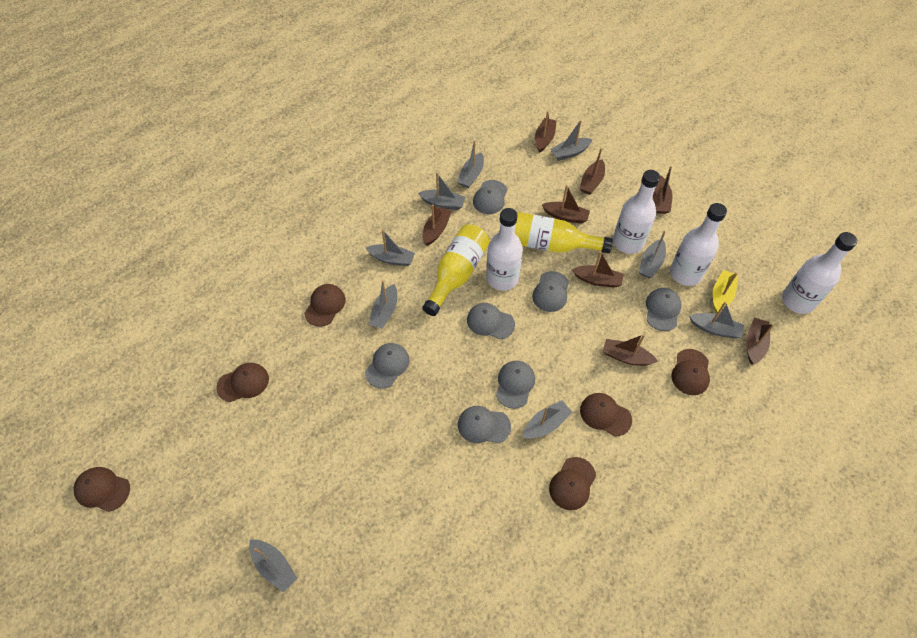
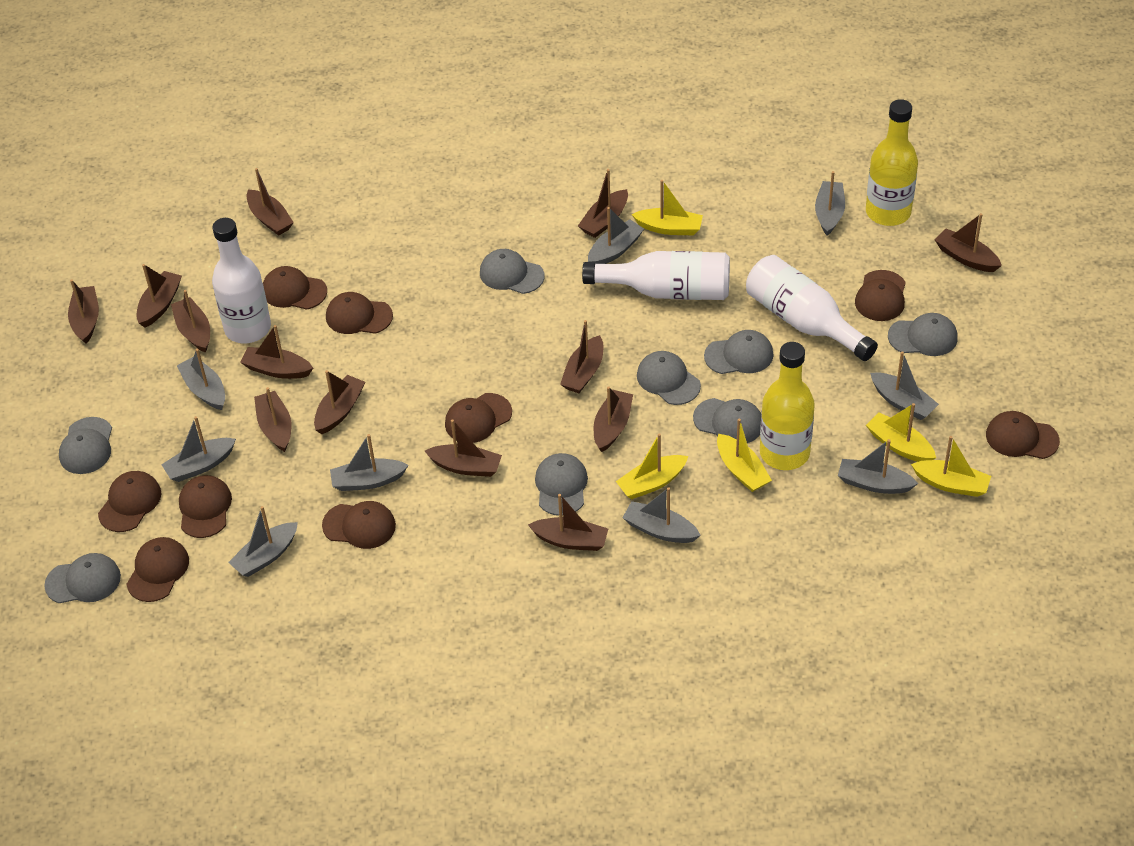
brown boat: [423,205,452,246] [535,111,557,153] [542,185,590,224] [572,251,624,288] [579,148,605,195] [603,334,658,366] [653,166,672,214] [746,318,774,364] = 8 -> [68,279,99,344] [136,264,182,328] [171,290,210,353] [240,325,313,379] [246,168,294,236] [254,387,292,452] [314,370,365,434] [425,419,502,477] [528,494,608,551] [560,320,603,393] [578,169,628,238] [594,386,633,452] [935,213,1002,272] = 13
brown cap: [74,467,130,512] [216,363,269,402] [304,284,346,327] [549,457,596,510] [580,393,632,437] [672,349,710,395] = 6 -> [98,471,161,532] [127,537,189,602] [179,475,232,538] [263,266,327,310] [322,501,396,549] [326,292,393,334] [445,393,512,443] [855,270,906,321] [986,411,1060,459] = 9
grey cap: [365,343,409,389] [458,406,511,443] [467,303,515,339] [473,180,507,214] [496,361,535,409] [532,271,569,312] [646,288,682,331] = 7 -> [44,553,121,603] [59,417,112,474] [480,249,545,294] [535,453,588,516] [637,351,701,405] [693,398,761,443] [704,330,774,374] [888,313,958,356] = 8
white bottle: [486,208,523,291] [613,170,660,254] [670,203,727,286] [782,232,857,314] = 4 -> [212,218,271,343] [582,251,730,300] [746,255,878,361] = 3
yellow boat: [713,270,738,313] = 1 -> [616,433,688,499] [632,180,703,235] [717,419,772,492] [866,403,936,462] [911,436,991,497] = 5

